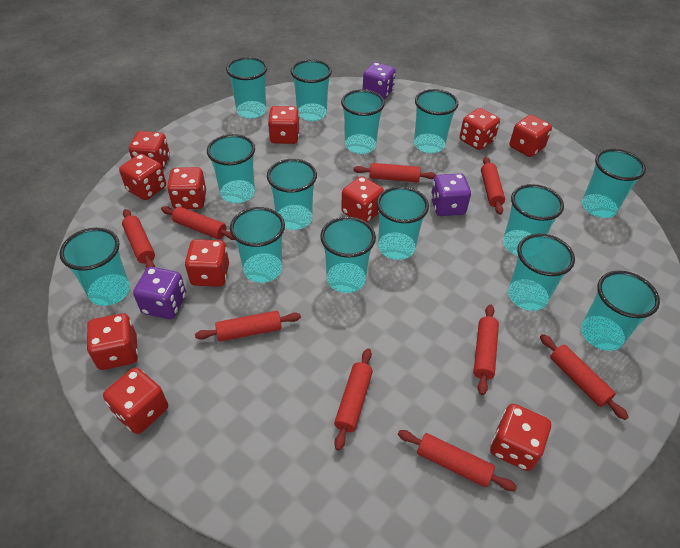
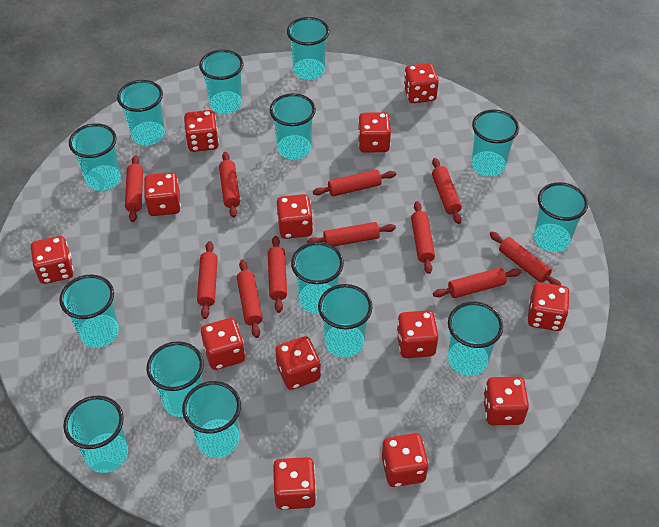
purple dice: [133,267,186,319] [363,62,396,99] [431,173,471,216] = 3 -> none = 0
red dice: [87,313,138,370] [103,368,168,434] [119,154,166,200] [129,131,170,169] [167,167,206,209] [185,239,229,287] [268,106,299,144] [341,176,384,223] [460,108,500,150] [490,404,551,471] [510,115,552,157] = 11 -> [31,236,74,284] [144,172,181,216] [184,110,219,152] [201,318,245,370] [273,457,316,510] [275,336,321,390] [277,194,313,239] [358,112,391,153] [382,433,429,487] [396,310,439,358] [404,63,439,103] [483,377,529,425] [528,282,570,331] = 13
red rolling pin: [122,209,155,268] [161,206,235,240] [195,311,301,342] [334,348,373,451] [353,163,437,182] [398,430,517,491] [473,304,499,395] [481,157,505,215] [540,334,628,420] = 9 -> [125,155,143,222] [197,241,218,319] [219,152,240,218] [237,259,263,338] [268,236,287,313] [307,222,396,246] [313,170,396,196] [411,201,435,274] [432,158,462,224] [433,268,521,298] [490,231,562,286] = 11

